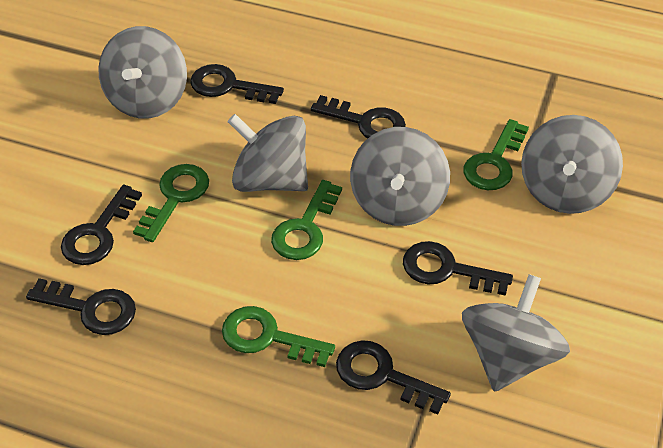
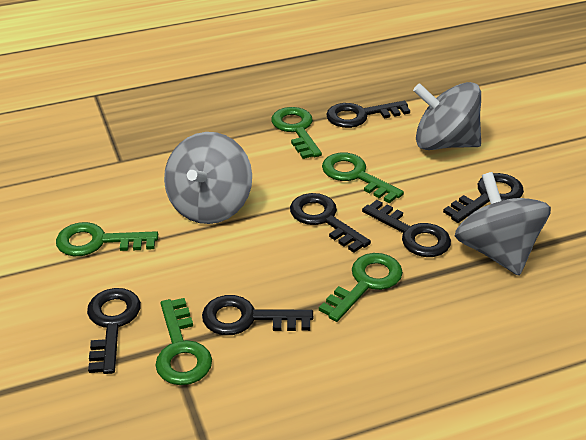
green key: [133,164,209,242] [222,306,335,367] [271,180,342,260] [463,119,529,190] = 4 -> [56,222,158,256] [155,298,212,385] [271,107,322,159] [319,253,403,322] [322,153,404,203] = 5
grey spinning top: [98,26,187,119] [227,114,308,192] [350,127,450,226] [462,274,570,392] [521,115,623,214] = 5 -> [164,132,252,224] [413,82,481,150] [455,172,551,276] = 3

